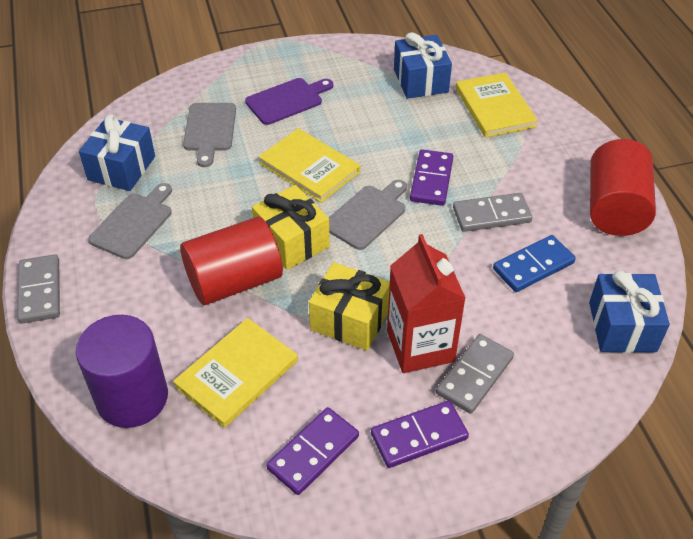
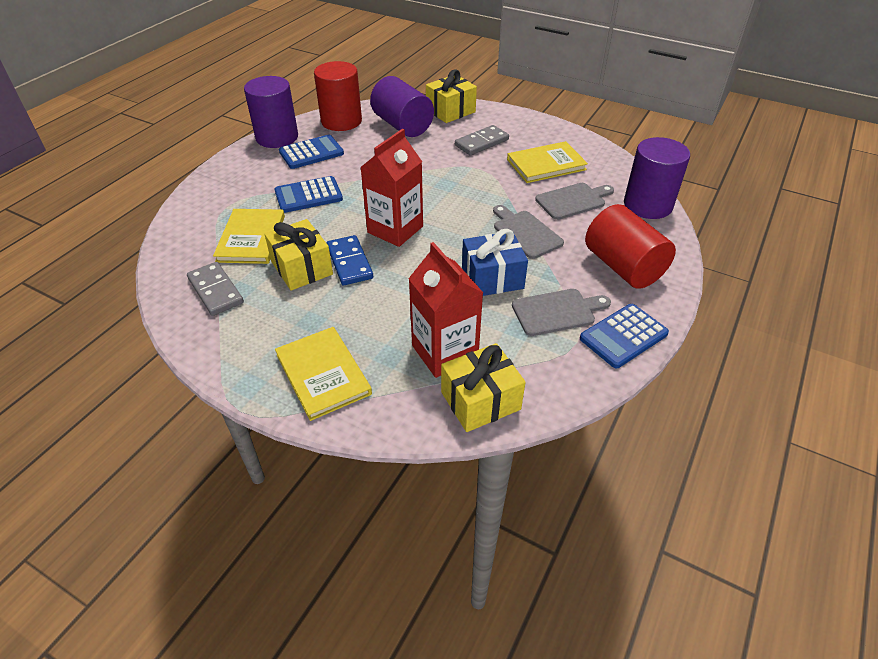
blue calculator: none = 0 -> [275,176,343,213] [279,135,344,169] [580,304,669,368] = 3
blue gift: [79,114,155,191] [394,32,452,99] [589,270,670,353] = 3 -> [462,229,528,296] = 1
grey domino: [17,255,60,323] [436,334,514,414] [453,193,532,232] = 3 -> [187,262,244,316] [455,125,509,156] = 2
purple cutting board: [245,78,333,125] = 1 -> none = 0
purple cylinder: [76,315,168,428] = 1 -> [244,76,298,148] [370,76,434,137] [624,137,690,219] = 3
purple domino: [266,407,359,495] [371,401,469,468] [410,149,453,206] = 3 -> none = 0
red carton: [387,234,466,373] = 1 -> [360,129,423,247] [408,242,483,378] = 2
yellow gift: [252,185,330,270] [309,262,390,351] = 2 -> [264,219,333,290] [426,69,477,123] [441,343,526,432] = 3

